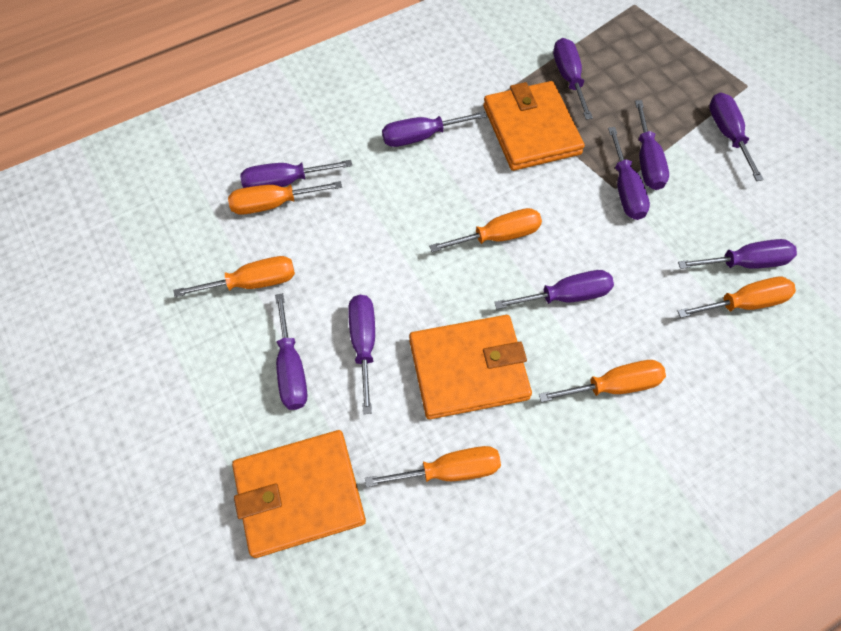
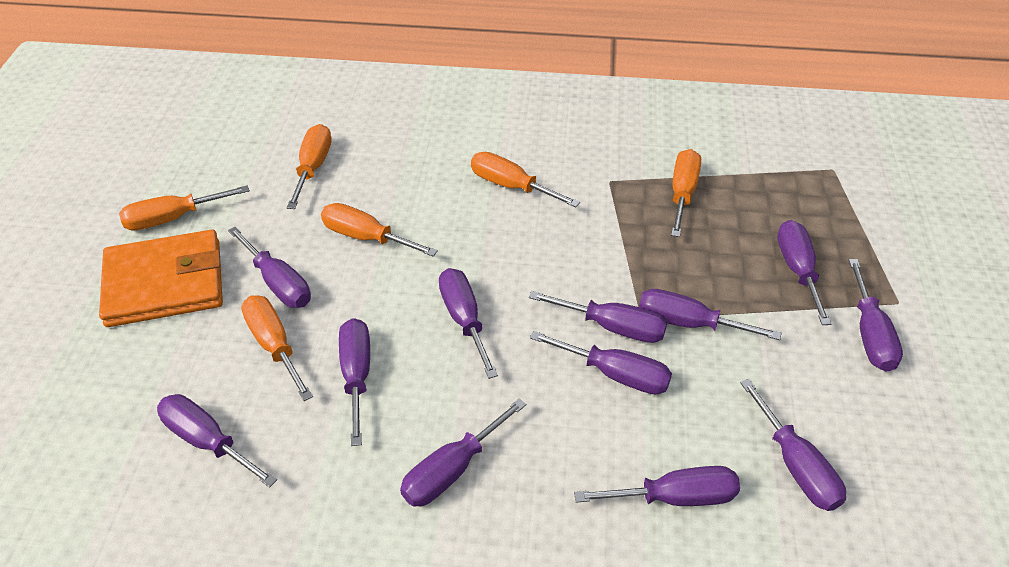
orange wallet: [232,430,366,558] [409,315,532,419] [483,81,585,171] = 3 -> [99,230,223,327] = 1
purple screwdriver: [240,160,352,188] [275,293,307,410] [348,295,375,414] [382,111,487,147] [494,270,614,309] [553,38,593,120] [608,127,650,220] [635,100,669,190] [678,239,797,269] [709,92,764,181] = 10 -> [157,394,277,488] [228,227,311,308] [339,318,370,446] [400,398,526,507] [439,268,498,379] [529,291,667,343] [530,331,672,395] [574,466,740,506] [639,289,782,340] [740,379,846,511] [777,220,831,325] [849,259,903,372] = 12

